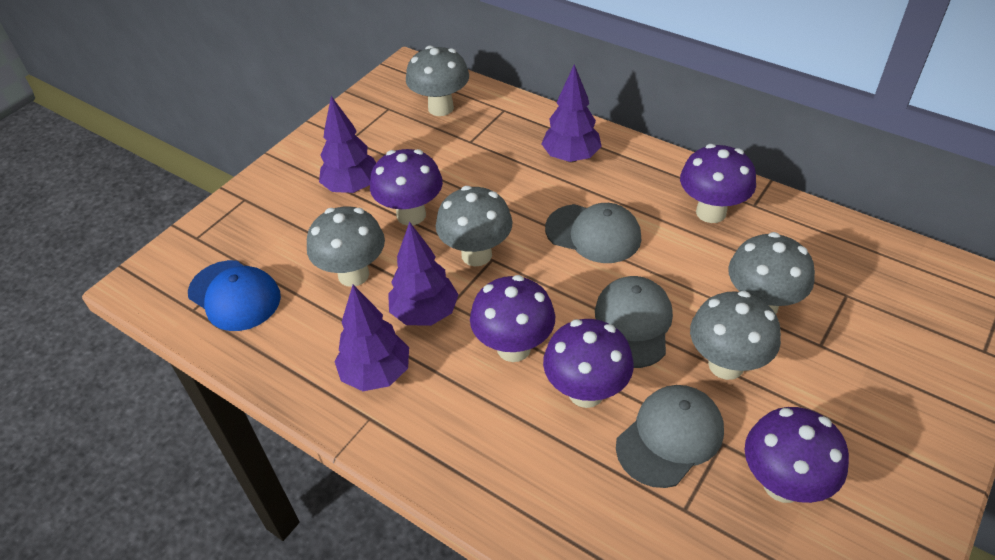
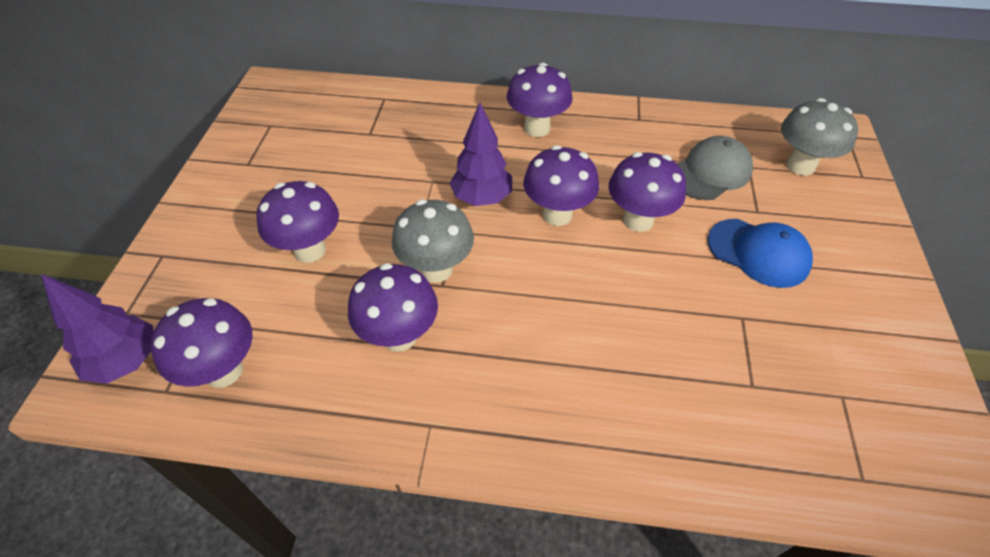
grey cap: [545,203,641,263] [595,276,673,368] [616,385,724,488] = 3 -> [678,136,753,200] = 1
grey mushroom: [307,206,385,287] [406,46,469,116] [436,186,513,266] [690,291,781,380] [728,232,815,314] = 5 -> [392,199,474,283] [781,98,858,176] = 2
purple mushroom: [370,149,443,226] [470,275,555,362] [543,319,634,408] [680,144,756,223] [745,407,849,503] = 5 -> [150,298,253,388] [256,181,339,263] [348,263,438,352] [507,63,573,137] [523,145,599,226] [609,152,686,232] = 6
purple tree: [319,96,376,193] [334,285,409,391] [388,222,459,326] [542,64,602,163] = 4 -> [41,274,154,384] [450,102,512,206] = 2

